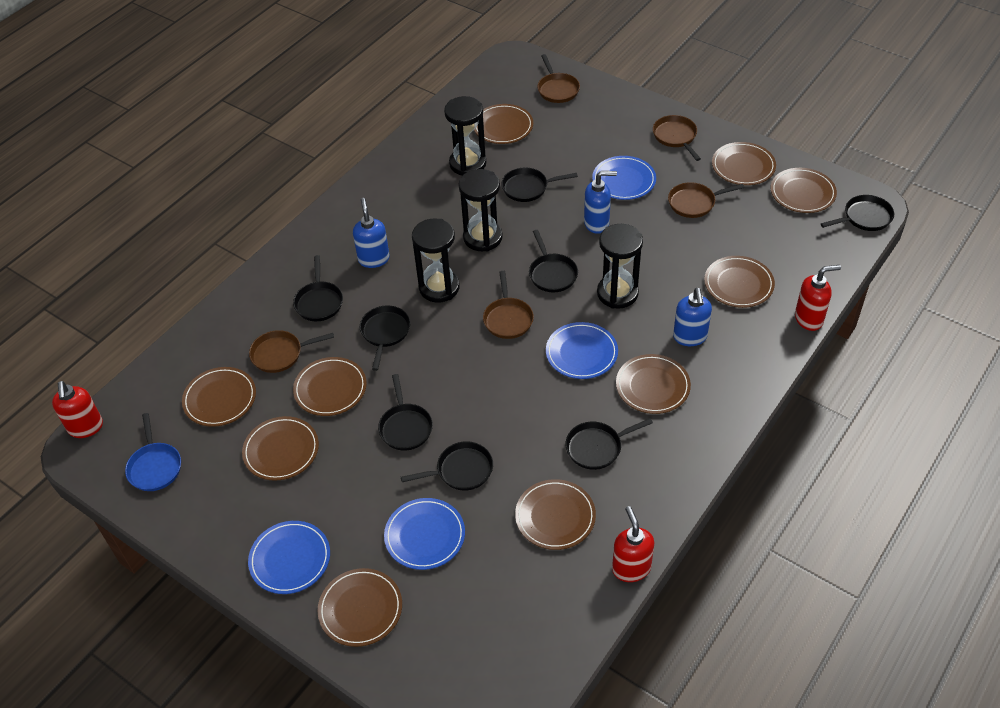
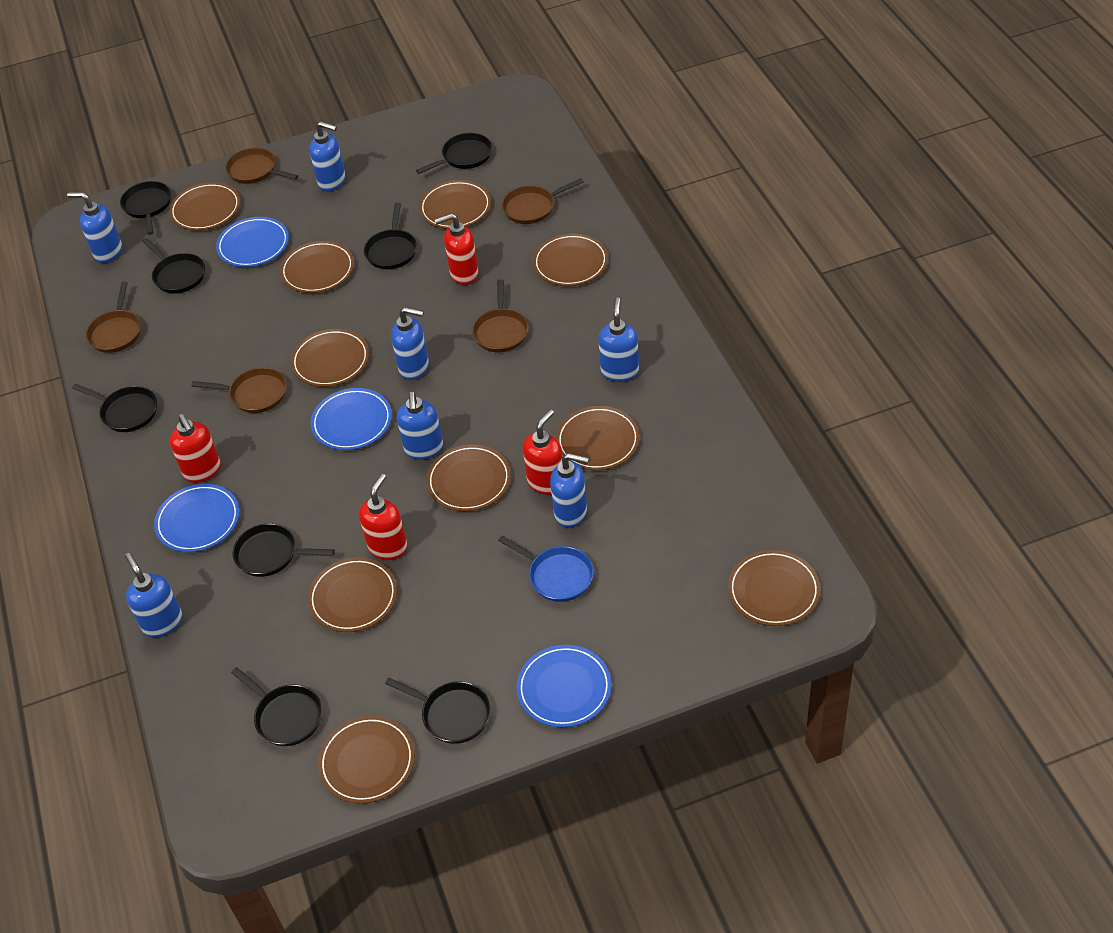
black hourglass: [412,219,460,302] [444,96,486,176] [459,169,503,251] [597,224,643,309] = 4 -> none = 0
blue soap dispenser: [353,198,390,268] [584,171,617,234] [673,288,712,346] = 3 -> [67,192,122,263] [125,553,183,637] [310,121,345,191] [391,307,429,380] [397,392,443,460] [550,453,589,528] [598,297,639,382] = 7
red soap dispenser: [52,381,103,438] [612,506,654,582] [795,265,841,331] = 3 -> [170,414,221,483] [359,474,407,560] [434,213,479,285] [522,409,563,495] = 4

